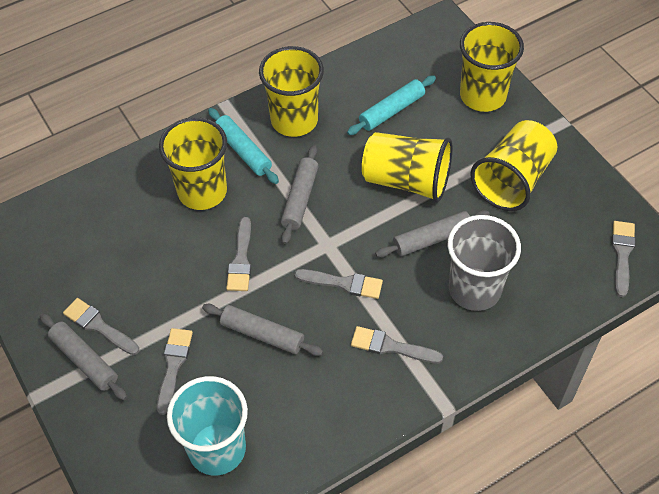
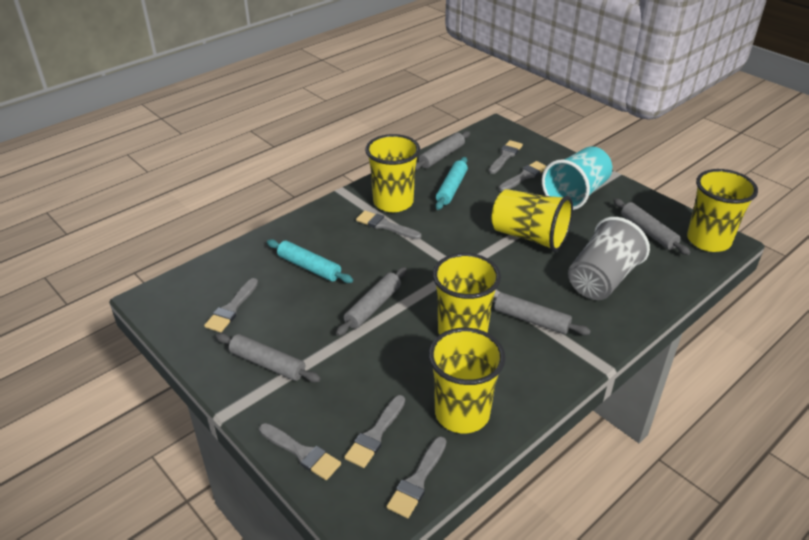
grey brush: [63,298,139,355] [157,328,193,415] [226,217,251,291] [294,269,383,299] [351,326,443,363] [612,221,635,297] = 6 -> [204,278,258,332] [259,423,341,480] [344,395,405,468] [356,211,422,240] [387,436,447,518] [489,140,523,174] [499,161,547,191] = 7
grey rolling pin: [40,313,127,400] [202,304,323,356] [281,145,319,244] [375,210,489,257] = 4 -> [216,333,321,382] [336,267,407,336] [415,131,470,170] [492,293,591,335] [613,198,690,255] = 5

